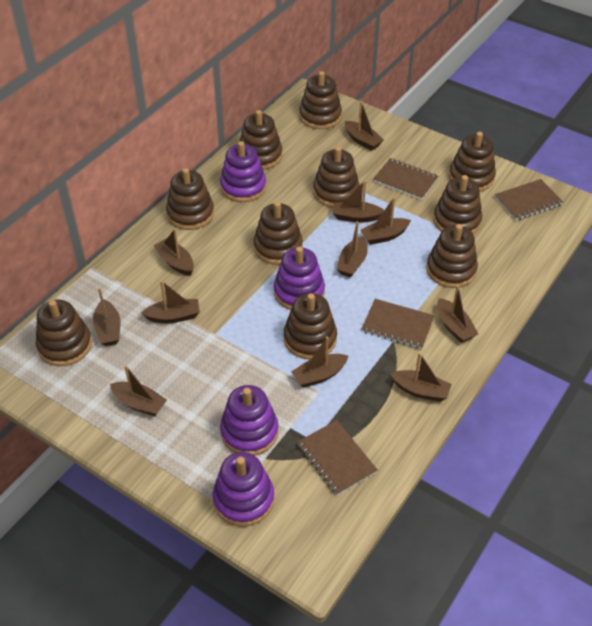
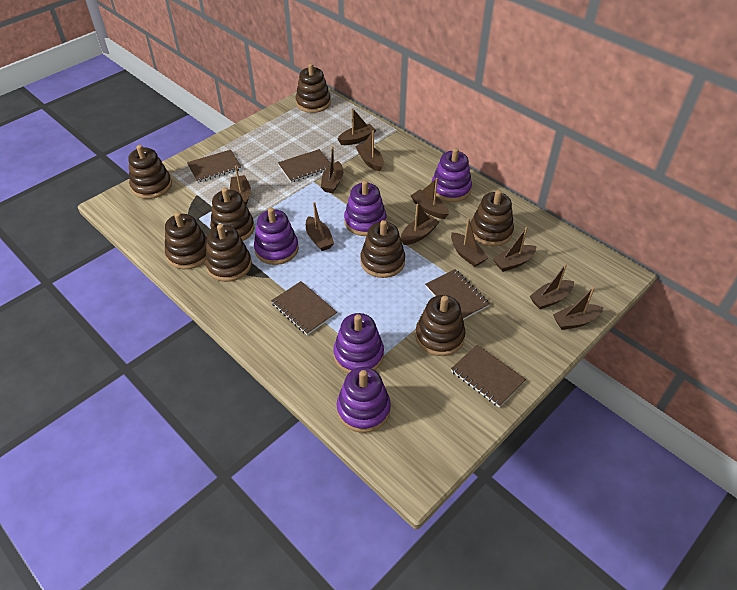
brown notebook: [297,420,378,495] [362,299,435,349] [373,158,439,200] [495,179,563,221] = 4 -> [187,150,241,183] [271,281,337,335] [278,149,330,183] [425,269,490,320] [451,345,526,407] = 5
brown stacking toy: [36,300,92,366] [166,168,214,230] [240,110,282,170] [253,201,303,265] [284,293,337,359] [299,71,342,129] [313,146,360,207] [426,224,478,288] [433,175,482,234] [449,132,496,192] = 10 -> [128,145,172,199] [165,212,207,269] [205,224,252,282] [210,188,254,241] [296,63,331,113] [360,220,405,278] [415,295,466,356] [471,190,514,246] = 8
purple stacking toy: [213,452,274,527] [220,141,266,202] [220,385,278,456] [274,246,325,310] = 4 -> [254,208,299,265] [333,313,384,373] [337,367,391,433] [344,180,386,236] [432,148,472,202] = 5

